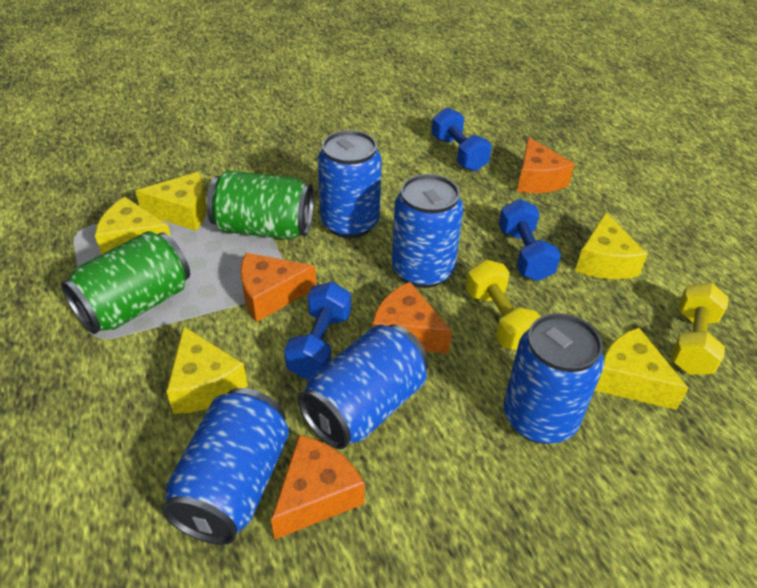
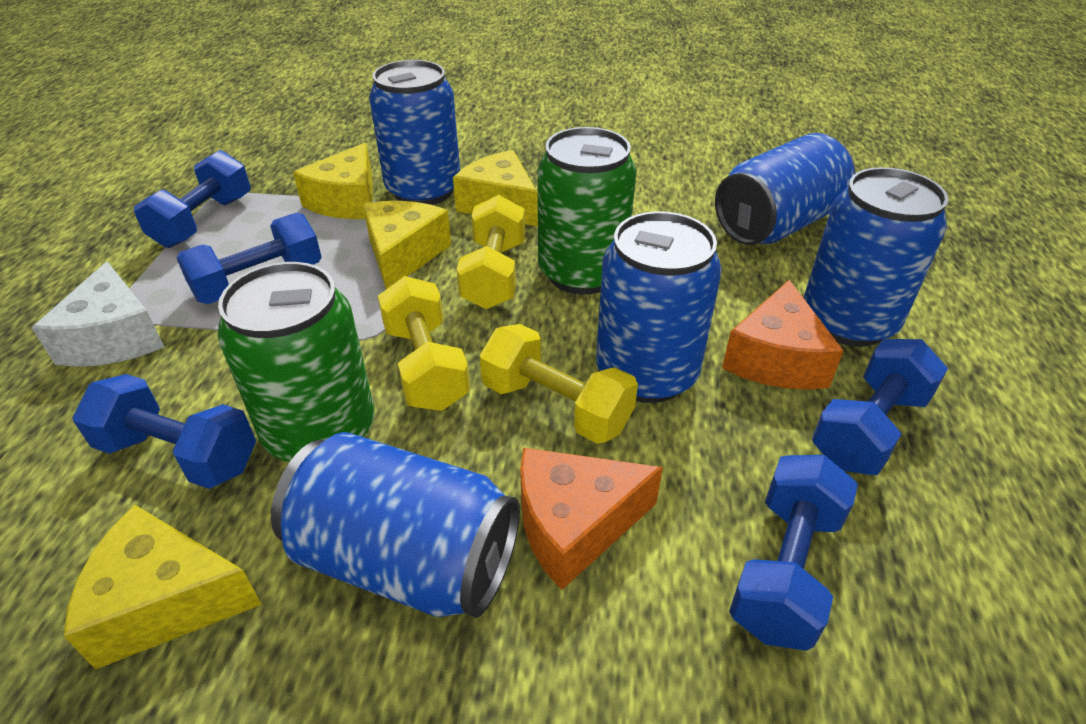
blue dumbbell: [284,282,351,379] [431,108,492,171] [499,199,561,281] = 3 -> [73,374,256,489] [134,150,251,248] [177,212,321,304] [729,455,858,651] [812,339,948,475] = 5
orange cheese: [240,253,316,322] [271,435,365,539] [372,282,452,354] [517,137,575,193] = 4 -> [520,448,663,590] [722,280,844,390] = 2
white cheese: none = 0 -> [32,261,164,367] = 1
yellow cheese: [95,197,171,255] [135,172,207,231] [166,326,248,414] [575,212,648,279] [595,327,689,410] = 5 -> [64,505,262,669] [293,143,373,219] [363,201,451,289] [453,150,538,227] = 4
yellow dumbbell: [466,260,540,350] [671,283,729,375] = 2 -> [378,276,470,411] [456,195,525,309] [480,324,638,444] = 3

